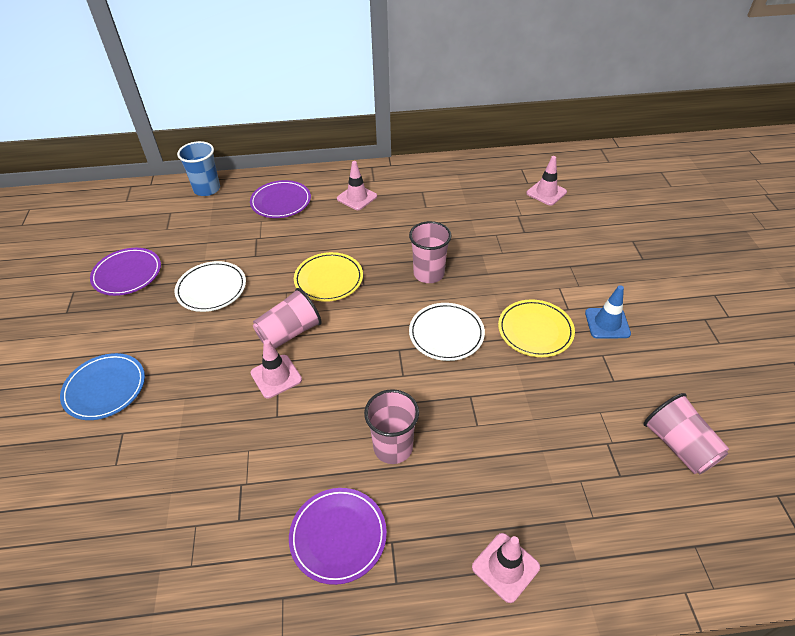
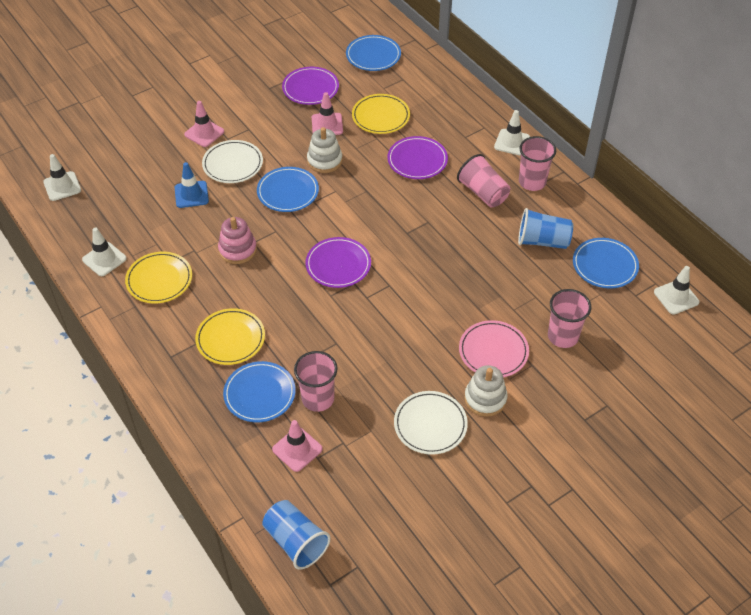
blue cup: [177,141,220,196] = 1 -> [262,500,331,570] [518,208,573,249] = 2
blue plate: [60,353,145,420] = 1 -> [223,361,296,422] [257,167,319,212] [346,35,401,71] [573,238,639,288] = 4
pink plate: none = 0 -> [459,320,529,377] = 1
pink stacking toy: none = 0 -> [218,217,257,264] = 1
pink traffic cone: [251,339,302,399] [337,161,377,210] [472,533,540,603] [526,156,567,206] = 4 -> [184,101,224,147] [272,420,323,472] [312,92,343,135] = 3
white stacking toy: none = 0 -> [307,127,343,173] [464,365,508,417] = 2
white traffic cone: none = 0 -> [43,154,81,201] [82,227,127,276] [494,110,530,156] [654,266,699,314] = 4
yellow plate: [294,252,363,302] [498,299,575,357] = 2 -> [125,252,192,304] [195,308,265,365] [352,94,410,134] = 3

